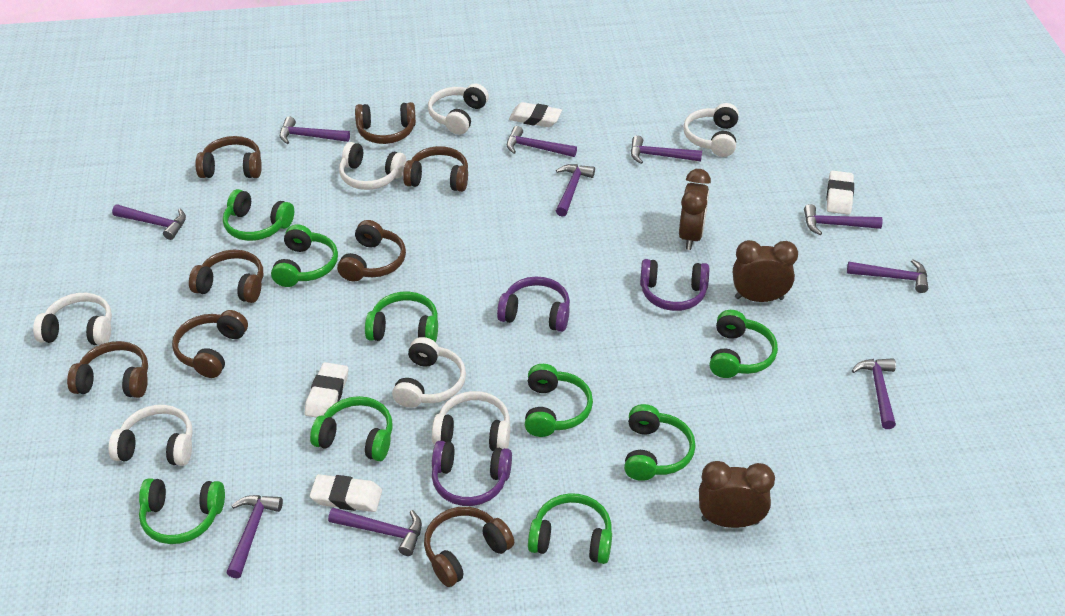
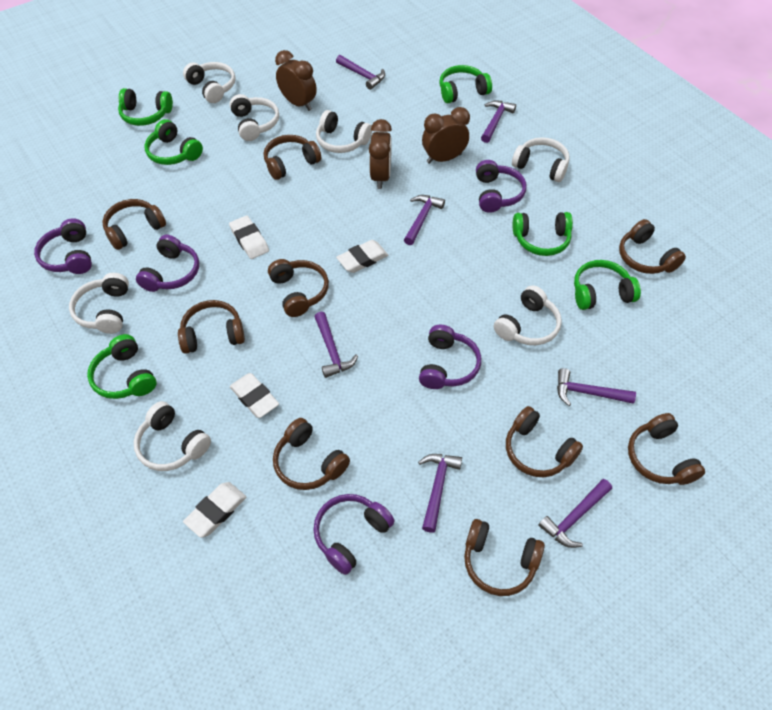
brown headphones: [67,341,148,398] [172,310,248,378] [189,250,263,303] [195,136,262,178] [337,220,406,282] [355,102,416,144] [403,146,468,192] [424,507,514,587] = 8 -> [102,199,166,250] [178,300,245,354] [264,135,321,180] [268,259,329,317] [273,418,350,490] [464,519,545,596] [506,406,583,477] [619,219,686,274] [628,413,705,485] = 9
green headphones: [139,478,225,544] [223,189,294,241] [271,224,338,287] [310,396,393,461] [365,292,438,342] [525,364,593,437] [528,493,612,564] [624,404,696,481] [710,310,778,378] = 9 -> [87,334,157,399] [118,88,173,126] [145,119,203,165] [440,65,492,103] [513,212,573,256] [574,260,641,310] = 6
purple hammer: [112,204,186,240] [226,495,283,578] [280,117,350,144] [328,508,422,556] [507,126,577,157] [556,164,595,217] [631,135,702,164] [804,204,883,235] [847,259,928,293] [852,358,896,429] = 10 -> [314,312,358,378] [336,55,385,90] [404,195,445,245] [418,454,462,533] [481,101,516,143] [538,479,612,548] [557,368,636,406] = 7
purple headphones: [432,441,512,506] [497,276,570,332] [640,259,709,311] = 3 -> [34,218,92,274] [136,235,199,292] [314,494,395,575] [419,324,481,389] [476,160,526,213] = 5

